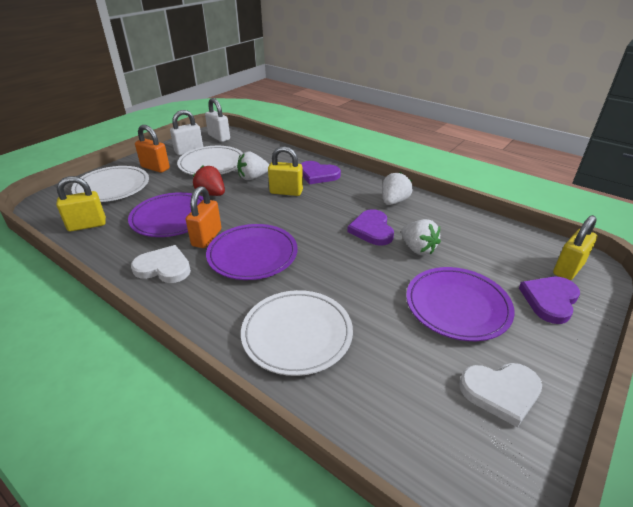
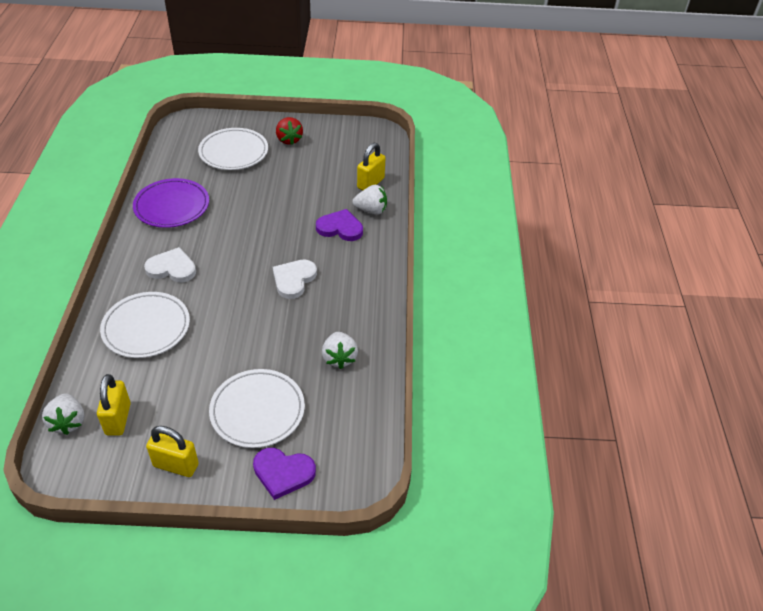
orange padlock: [135,125,170,173] [186,186,221,248] = 2 -> none = 0
purple heart: [301,161,341,184] [347,209,394,246] [519,277,580,324] = 3 -> [253,448,316,500] [316,209,363,241] = 2
purple plate: [128,192,204,237] [206,224,297,280] [406,267,515,341] = 3 -> [133,178,209,228] = 1
white padlock: [170,110,203,155] [205,98,230,142] = 2 -> none = 0

